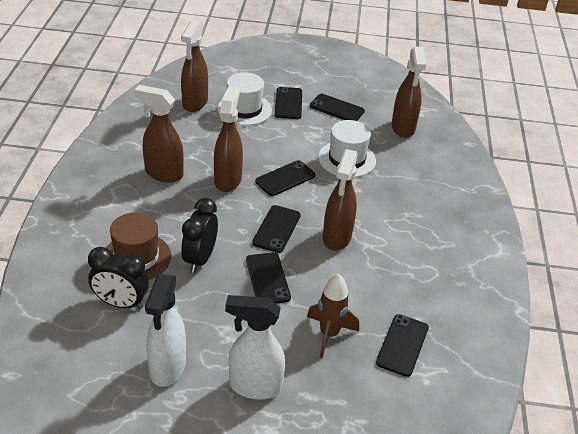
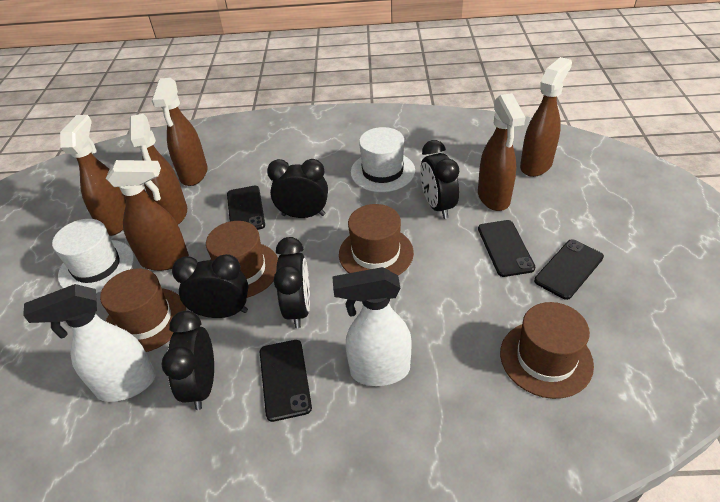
black clock: [88,247,149,309] [181,198,218,273] = 2 -> [161,311,214,410] [172,254,248,318] [267,159,328,218] [274,237,310,328] [420,140,459,219] = 5
black phone: [246,252,291,304] [252,205,301,253] [255,160,316,196] [275,87,302,119] [310,94,365,121] [376,314,429,377] = 6 -> [227,186,265,230] [260,340,312,422] [478,220,535,277] [534,239,604,300] = 4
brown hat: [106,213,171,280] = 1 -> [100,268,186,352] [206,221,278,298] [339,204,414,275] [500,302,594,399] = 4
brown rocket: [307,274,359,358] = 1 -> none = 0
brown spray bottle: [134,85,184,183] [181,20,208,112] [214,86,243,192] [323,149,358,251] [391,46,426,138] = 5 -> [60,115,126,236] [106,160,189,271] [130,114,187,225] [152,78,208,186] [478,93,526,211] [520,57,572,177] = 6

